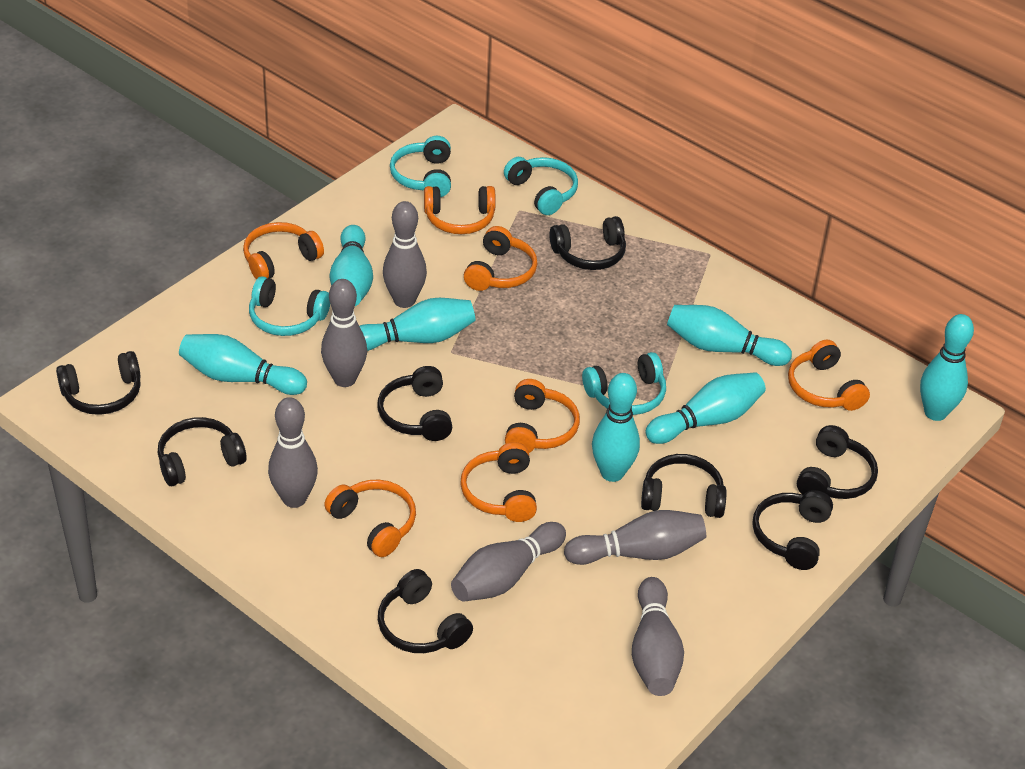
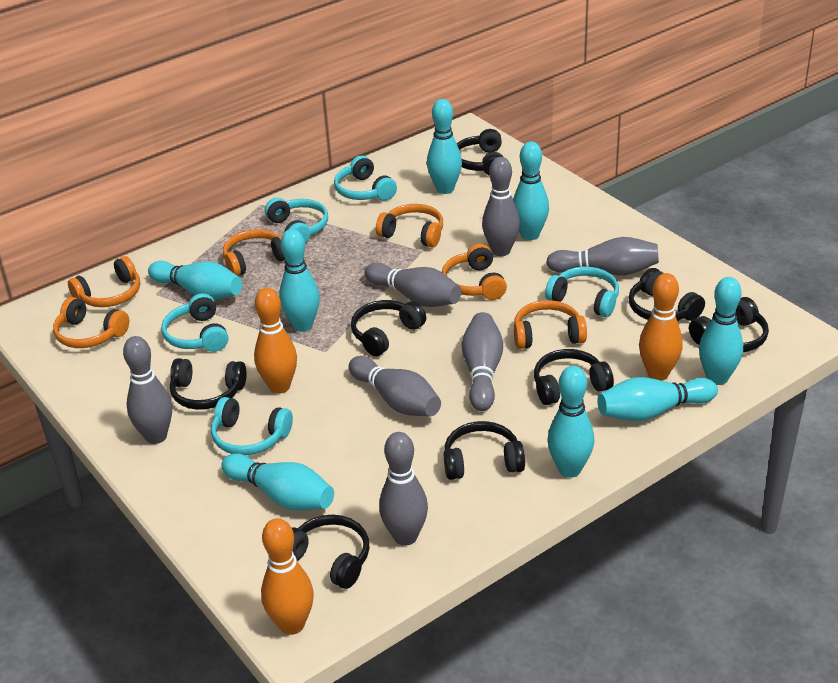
grey bowling pin: [268,397,318,508] [321,279,367,387] [383,201,427,308] [451,522,566,602] [564,510,706,565] [632,577,684,696] = 6 -> [123,336,172,444] [349,356,441,416] [365,263,461,307] [379,432,428,546] [462,312,503,411] [482,157,520,256] [546,237,659,275] = 7
orange bowling pin: none = 0 -> [254,288,297,394] [261,518,314,635] [639,273,683,381] = 3
orange headphones: [243,222,324,280] [324,480,416,557] [424,186,496,234] [461,442,537,522] [464,226,538,291] [505,379,580,453] [788,340,870,411] = 7 -> [53,297,129,348] [68,256,140,307] [223,229,286,276] [376,204,443,248] [442,244,507,300] [514,300,587,349] = 6
turquoise bowling pin: [179,334,307,395] [330,225,373,306] [359,298,476,351] [592,373,640,482] [645,372,766,444] [667,305,792,366] [920,314,974,421] = 7 -> [148,261,242,300] [222,453,334,511] [279,229,320,332] [427,99,462,194] [513,141,549,240] [547,366,594,478] [597,377,718,421] [699,277,743,385] = 8
turquoise headphones: [249,276,330,336] [390,136,451,197] [504,157,578,215] [582,352,666,415] = 4 -> [161,293,229,352] [211,397,293,455] [265,198,328,243] [334,156,397,201] [545,267,619,317] = 5

